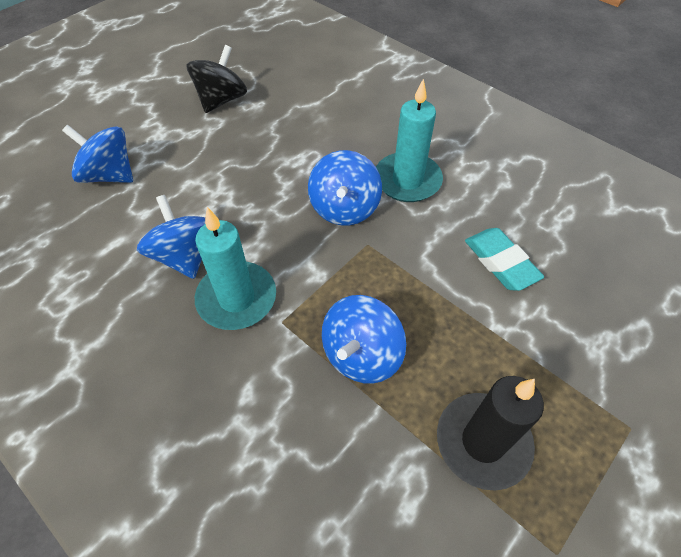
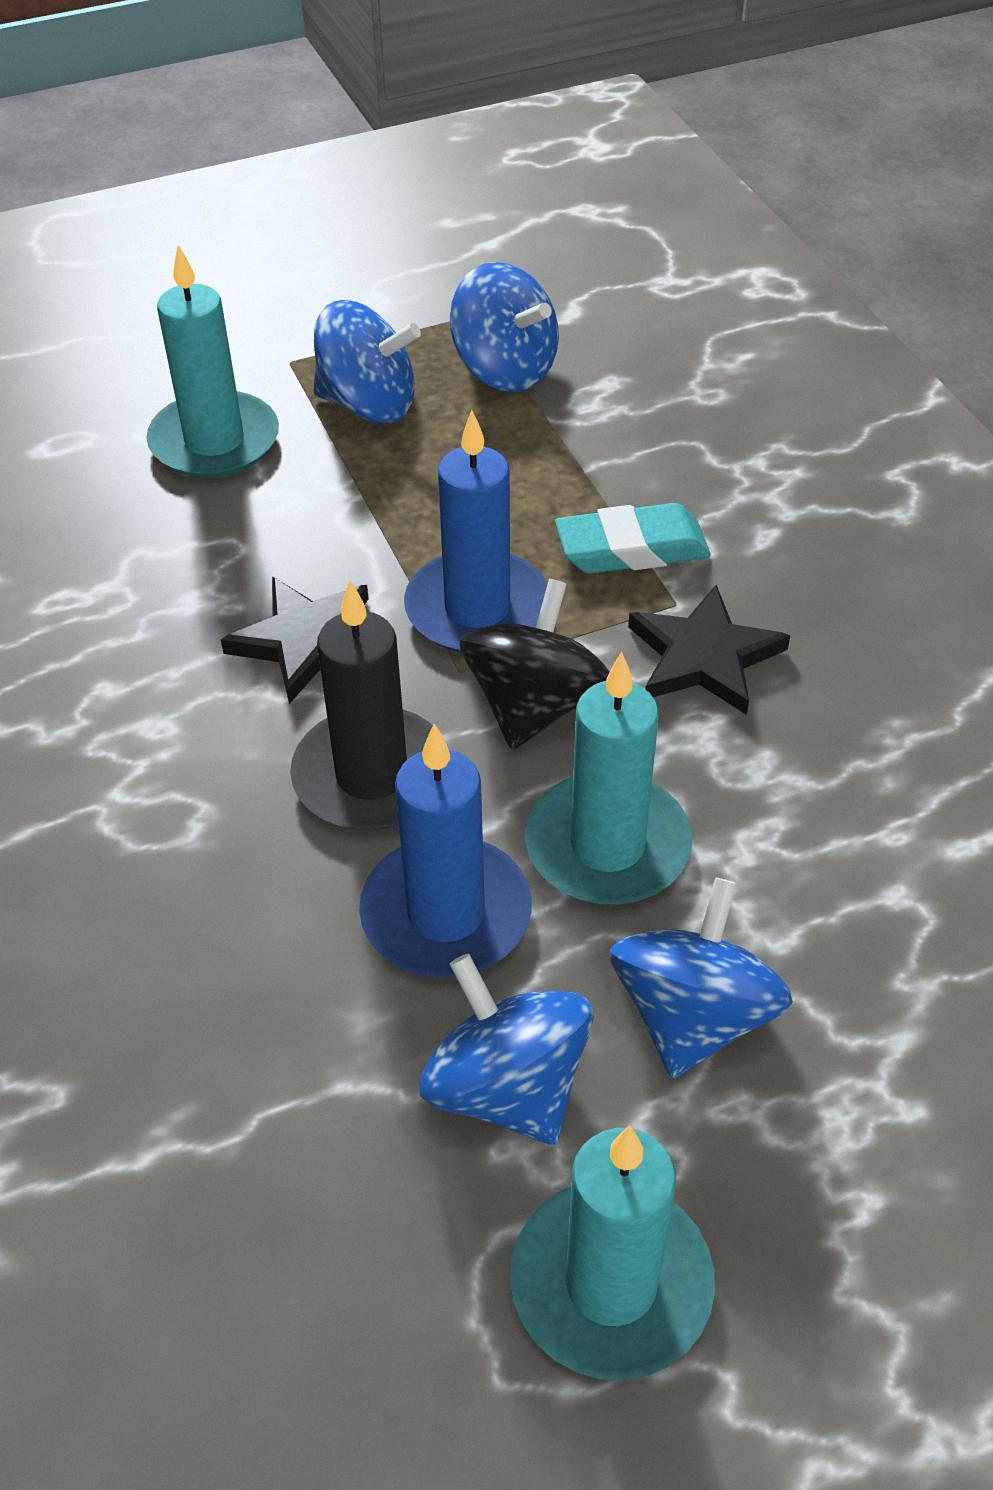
black star: none = 0 -> [221,577,369,704] [628,585,790,715] = 2
blue candle: none = 0 -> [359,724,532,978] [404,410,548,653] = 2
turquoise candle: [195,207,276,330] [376,79,443,202] = 2 -> [146,245,279,478] [510,1125,715,1380] [525,652,692,905] = 3

